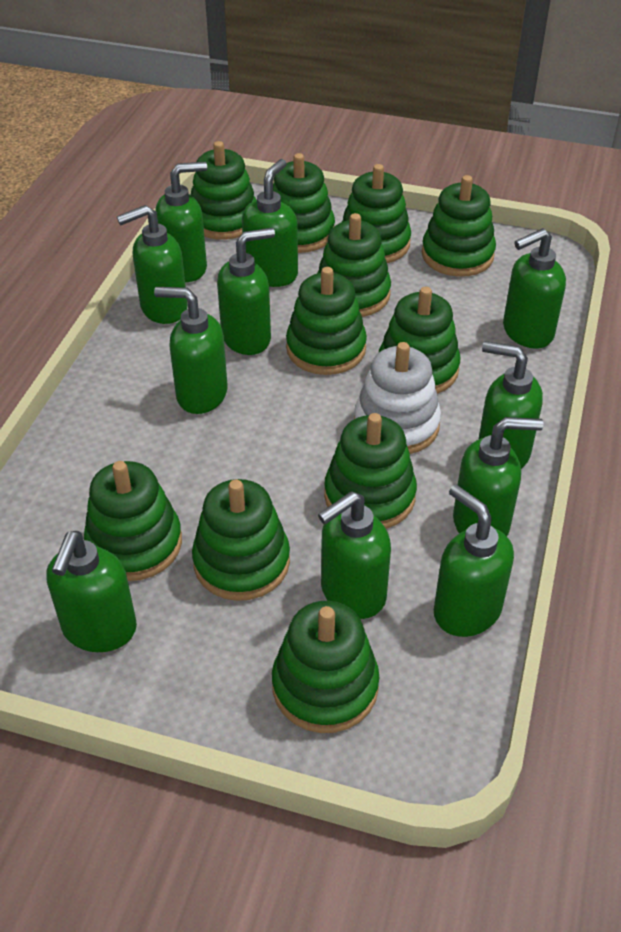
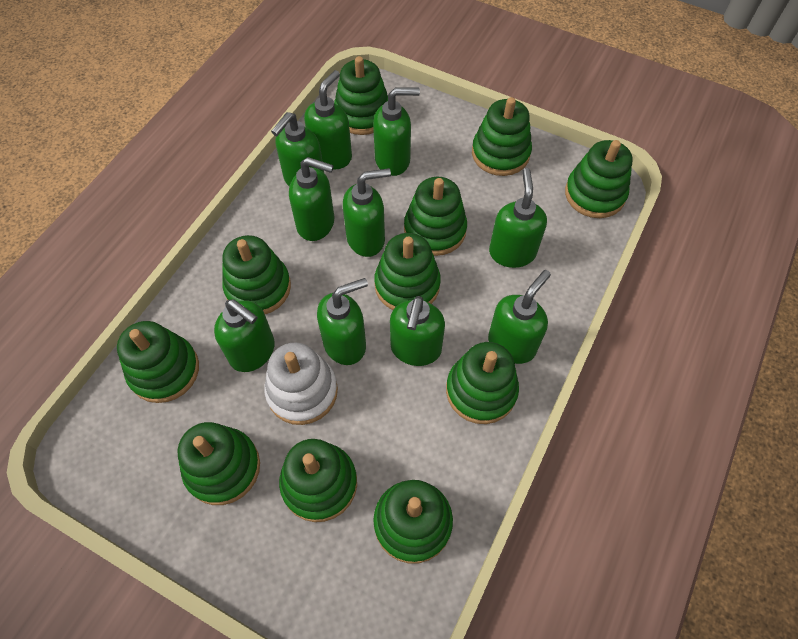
green soap dispenser: [46,531,137,652] [117,205,188,324] [154,287,228,414] [155,162,207,282] [217,228,275,355] [242,159,298,287] [318,491,391,619] [434,484,514,637] [453,417,544,536] [478,341,543,469] [503,228,566,349] = 11 -> [214,300,275,372] [271,112,324,186] [289,157,334,241] [304,70,352,170] [317,278,368,365] [343,168,391,257] [373,88,420,176] [390,296,445,366] [488,270,551,364] [489,168,547,268] = 10

